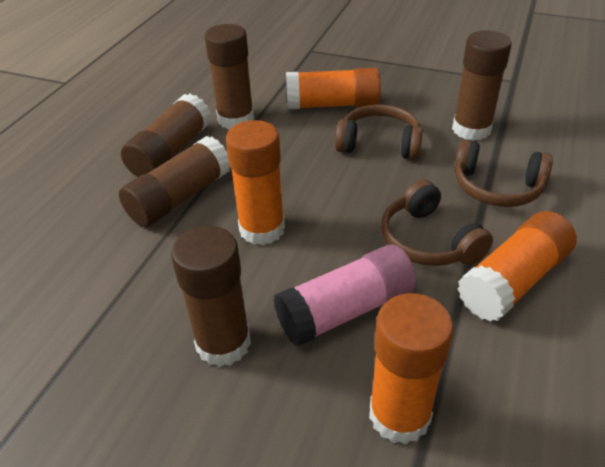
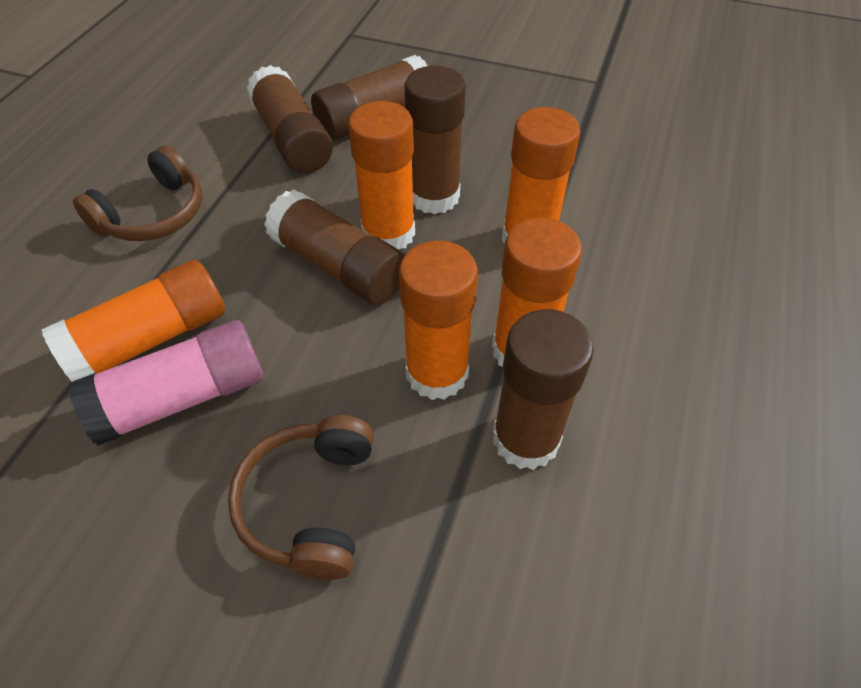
brown headphones: [335,105,423,160] [381,180,493,266] [454,140,553,207] = 3 -> [73,145,202,241] [228,415,374,580] = 2
orange glue stick: [226,120,285,245] [286,68,381,109] [369,293,454,445] [457,211,577,322] = 4 -> [41,260,225,382] [348,101,415,250] [399,241,478,400] [492,218,582,367] [502,107,580,243] = 5

